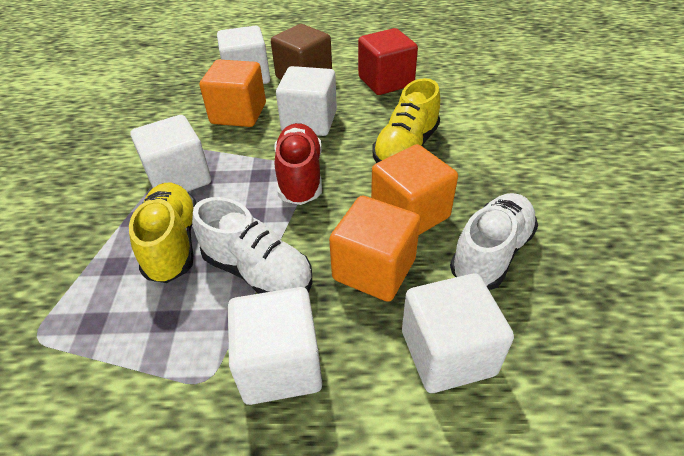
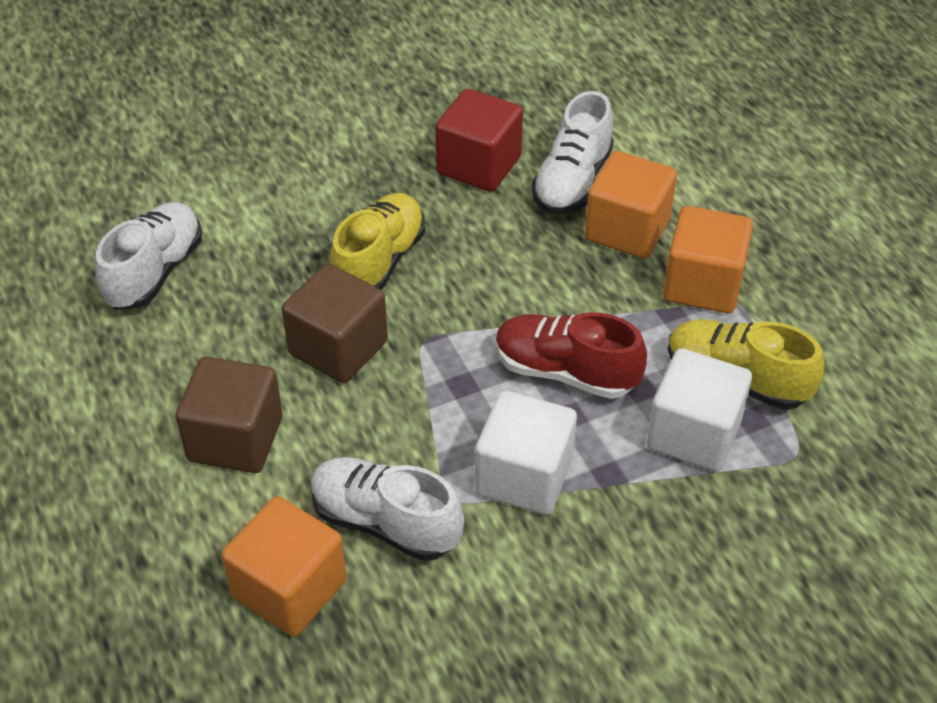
brown cube: [271,24,332,80] = 1 -> [176,357,283,473] [282,264,388,383] = 2
white cube: [130,115,211,192] [217,26,270,84] [228,287,322,405] [276,66,337,136] [402,273,514,393] = 5 -> [475,390,577,515] [646,348,752,471] = 2
white shoe: [192,197,312,294] [450,193,538,290] = 2 -> [95,202,202,310] [311,457,464,561] [531,91,614,214] = 3

